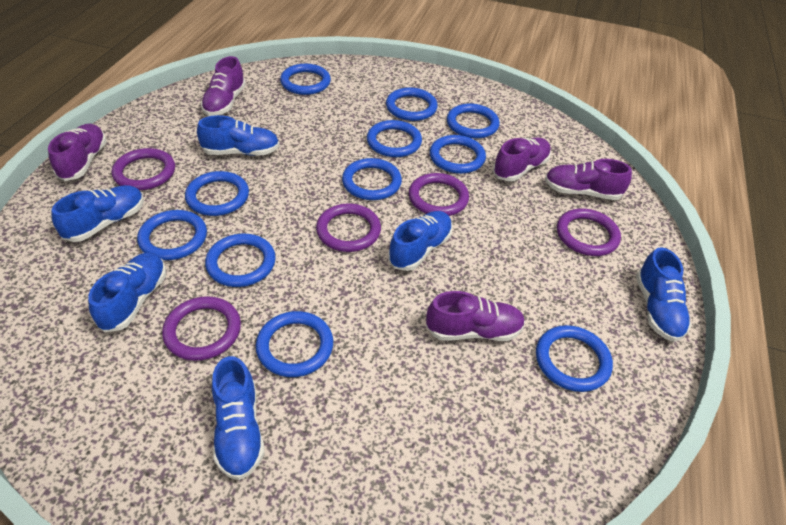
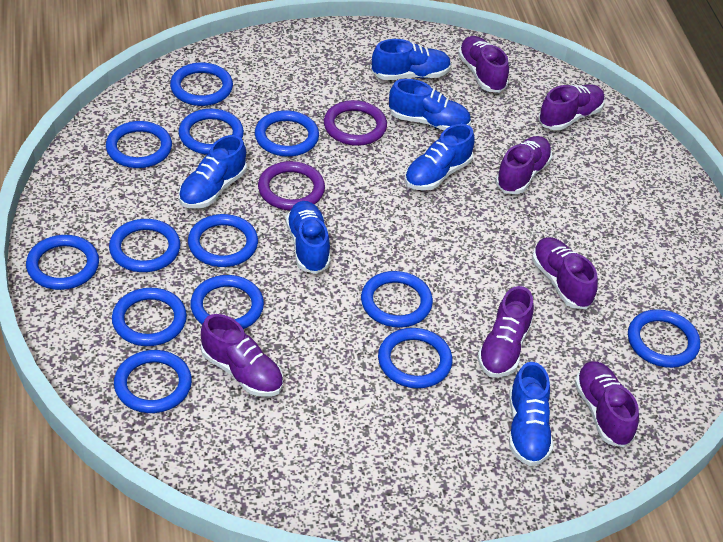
blue ring: [137,210,207,260] [185,171,249,216] [205,234,276,287] [256,311,333,377] [280,64,331,95] [342,158,402,200] [367,120,422,157] [386,88,438,121] [430,135,486,174] [447,104,500,138] [536,325,613,392] = 11 -> [26,235,99,290] [106,121,172,168] [109,219,180,272] [112,288,187,346] [114,350,192,413] [170,62,233,106] [179,109,244,155] [188,214,258,267] [190,275,264,329] [255,110,319,157] [361,271,433,328] [378,328,453,388] [628,309,700,368] = 13
purple ring: [112,148,175,190] [162,296,241,361] [316,203,381,252] [409,173,469,216] [557,209,621,256] = 5 -> [258,161,325,210] [324,100,387,146] = 2
purple shoe: [48,124,107,181] [201,56,246,116] [426,291,525,341] [493,137,551,181] [545,159,632,200] = 5 -> [201,314,283,397] [458,36,509,93] [477,286,534,378] [495,136,552,194] [532,237,598,309] [538,84,605,131] [575,361,639,447] = 7

